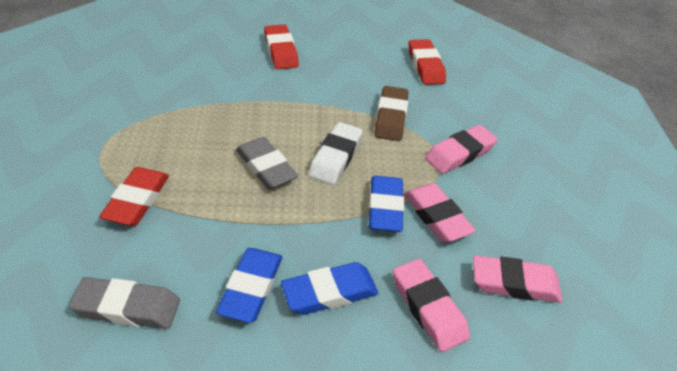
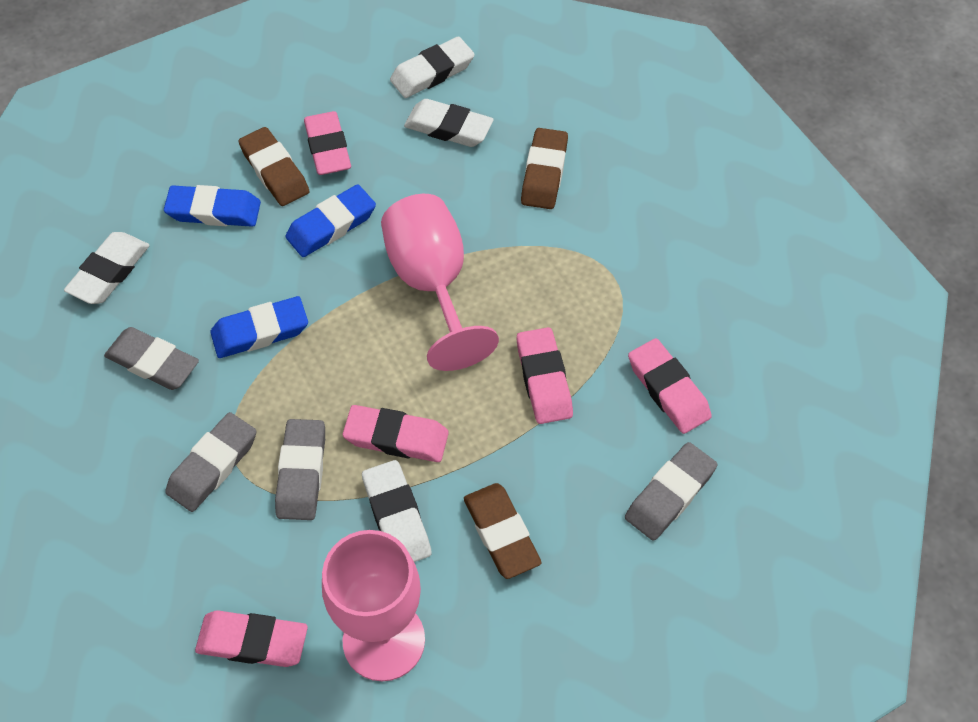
brown eraser: [374,86,409,141] = 1 -> [238,127,309,206] [464,483,541,579] [521,128,568,209] = 3
grey eraser: [69,277,180,329] [236,137,298,189] = 2 -> [104,327,199,390] [165,412,256,512] [275,419,325,520] [625,442,717,541] = 4
pink eraser: [393,259,470,352] [404,183,476,242] [425,125,498,174] [473,255,562,303] = 4 -> [195,610,308,667] [304,111,351,175] [343,405,449,462] [516,327,573,424] [628,338,712,434] = 5
pink goblet: none = 0 -> [322,530,425,681] [381,194,499,371] = 2
red eraser: [99,167,169,226] [264,24,299,69] [409,39,446,85] = 3 -> none = 0
white eraser: [308,122,363,185] = 1 -> [64,232,150,304] [362,460,432,562] [390,36,475,98] [404,99,494,147] = 4

